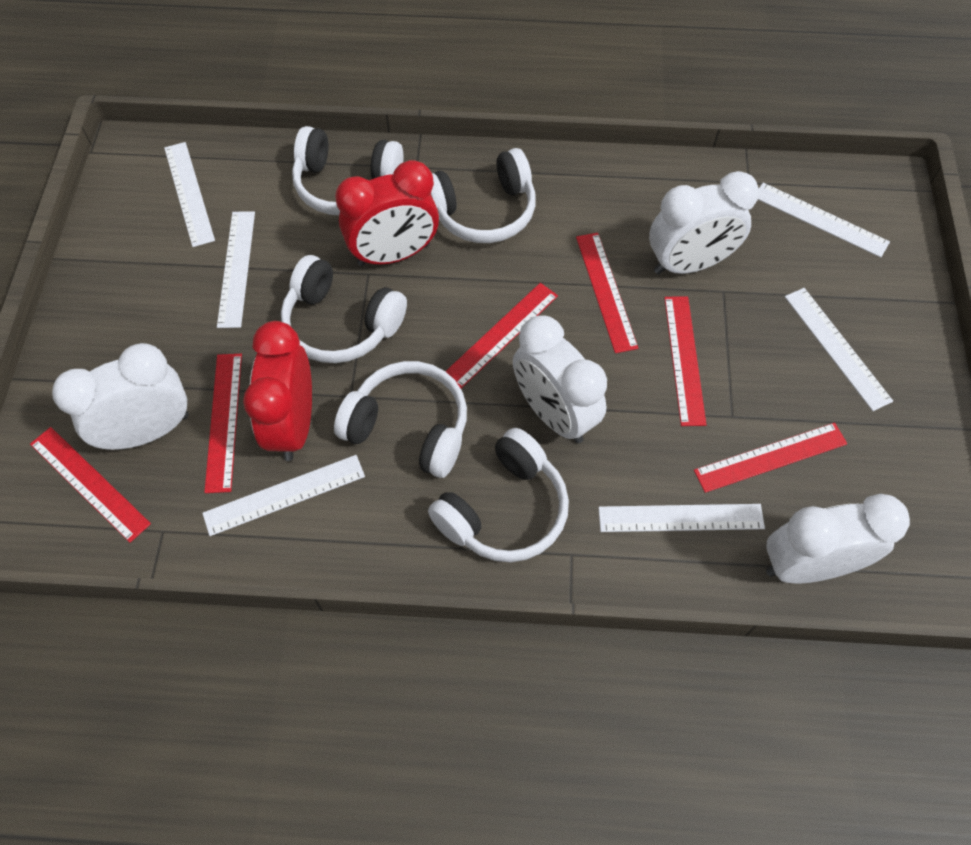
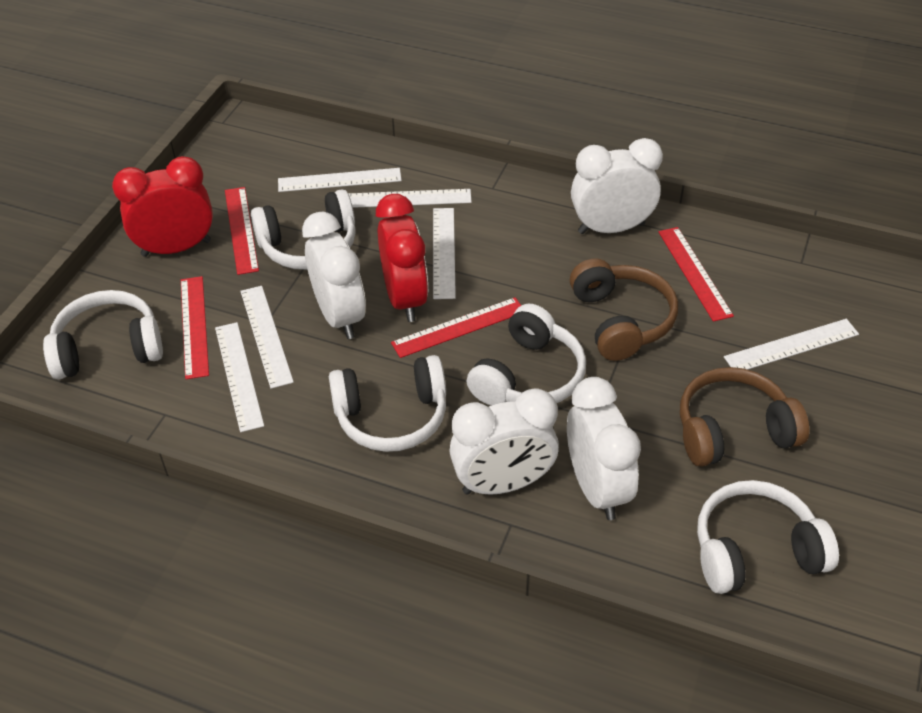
brown headphones: none = 0 -> [570,258,678,361] [680,367,809,467] = 2
red ruler: [30,427,151,543] [204,354,242,493] [446,283,558,389] [576,233,638,353] [664,296,707,426] [694,423,847,493] = 6 -> [181,276,209,379] [225,187,259,275] [391,297,521,358] [658,227,734,322] = 4

